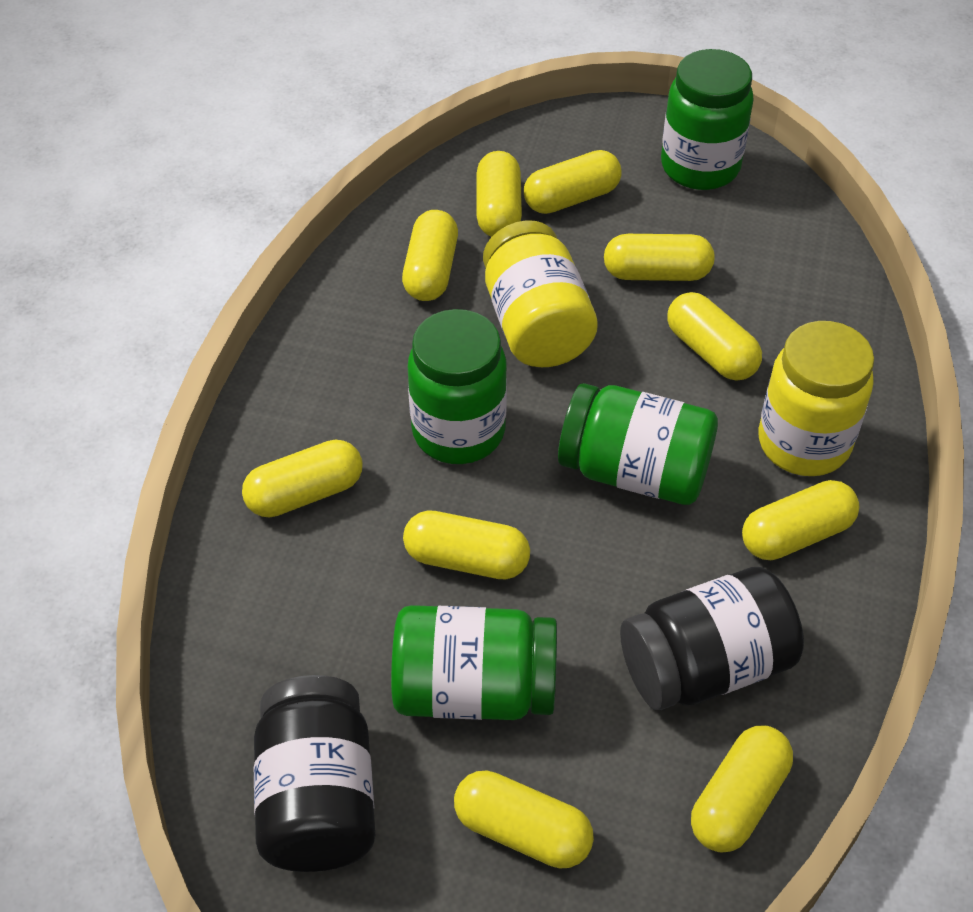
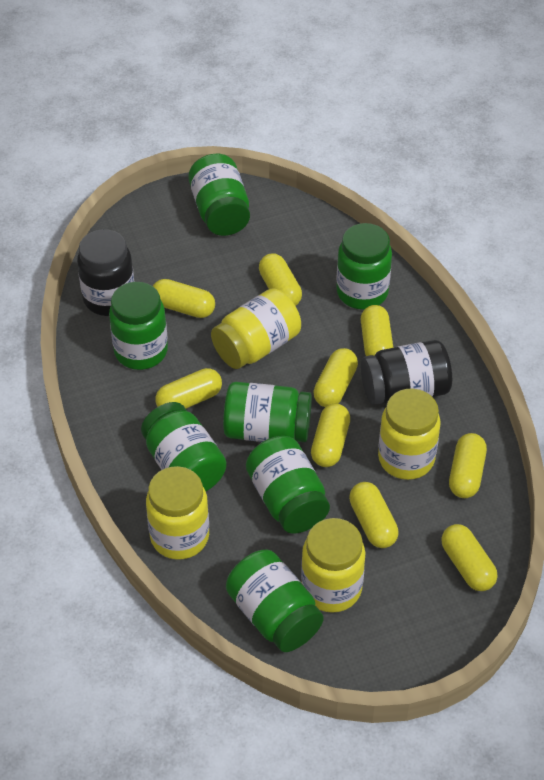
green jar: [391,605,557,720] [408,309,507,464] [558,383,718,505] [661,49,754,190] = 4 -> [109,282,168,370] [141,402,227,491] [188,154,250,236] [223,382,312,442] [226,550,324,652] [246,436,330,534] [336,223,392,310] = 7
yellow capsule: [242,440,363,517] [402,210,458,301] [403,510,530,579] [454,771,594,869] [476,151,522,237] [524,150,622,214] [604,234,715,281] [667,292,762,381] [691,726,793,853] [742,480,859,560] = 10 -> [153,279,215,318] [156,368,222,409] [259,253,302,306] [311,403,350,467] [313,348,358,407] [349,482,399,548] [361,305,393,356] [441,524,497,591] [449,433,487,498] = 9
yellow jar: [483,220,598,367] [758,321,874,476] = 2 -> [146,466,209,560] [211,288,301,369] [301,518,365,613] [378,389,441,480] = 4

